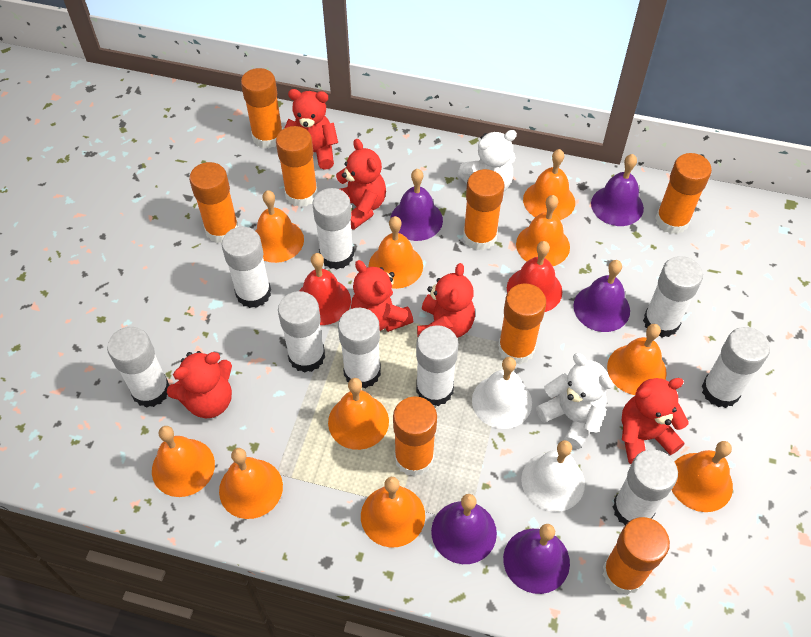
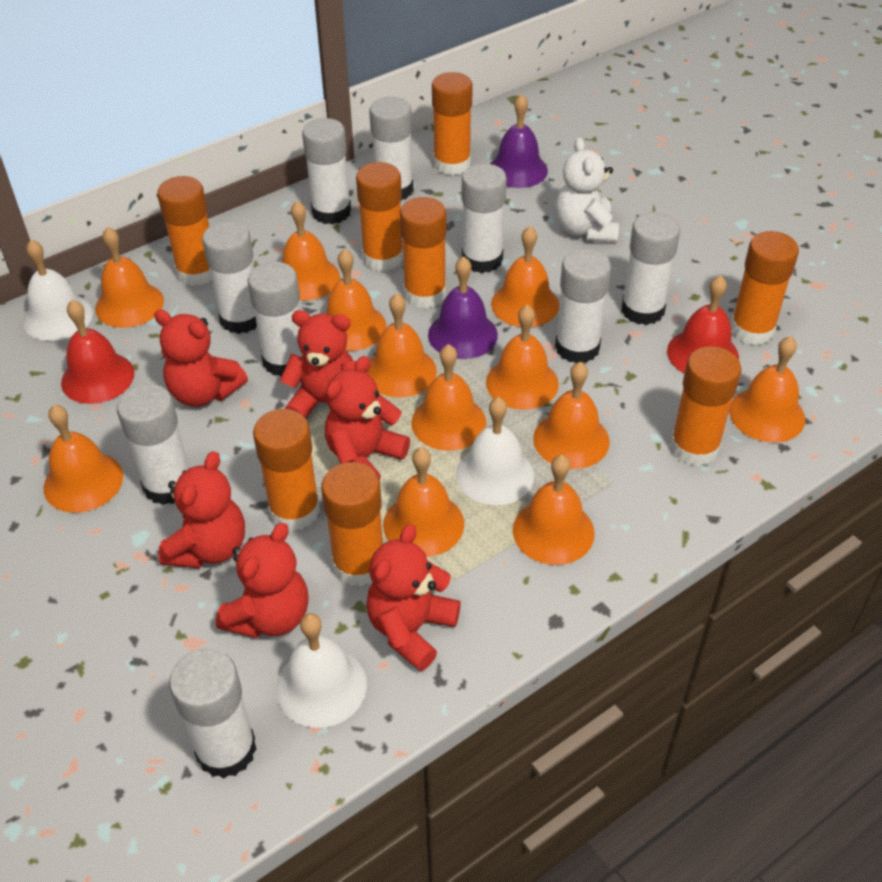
orange bell: [152,426,215,497] [219,448,283,519] [255,190,304,263] [328,378,389,450] [361,477,425,547] [368,216,423,289] [516,195,570,266] [523,149,575,220] [607,324,667,395] [672,441,733,512] = 10 -> [43,405,123,513] [95,227,164,328] [282,201,340,301] [325,249,386,351] [366,293,437,398] [383,447,464,557] [411,344,486,451] [486,305,559,410] [491,226,559,327] [513,455,595,565] [533,362,610,469] [729,336,805,443] = 12
purple bell: [390,169,443,241] [431,494,497,564] [503,524,570,594] [574,260,630,332] [591,154,644,226] = 5 -> [428,256,498,359] [490,94,548,188] = 2
white bell: [472,357,532,429] [521,440,585,512] = 2 -> [23,239,93,341] [276,613,367,728] [456,397,534,505] = 3
white teddy bear: [458,130,517,191] [536,353,613,449] = 2 -> [555,137,619,242] = 1

